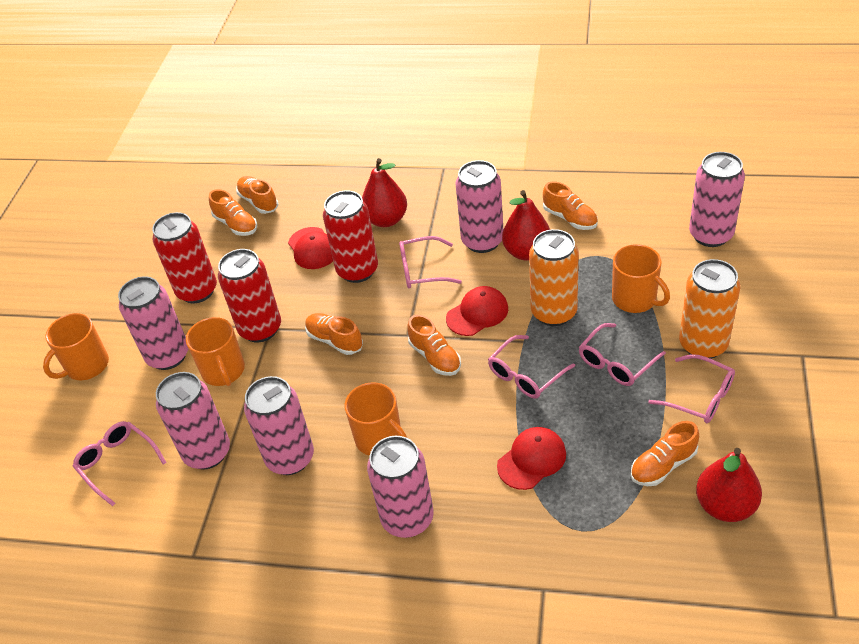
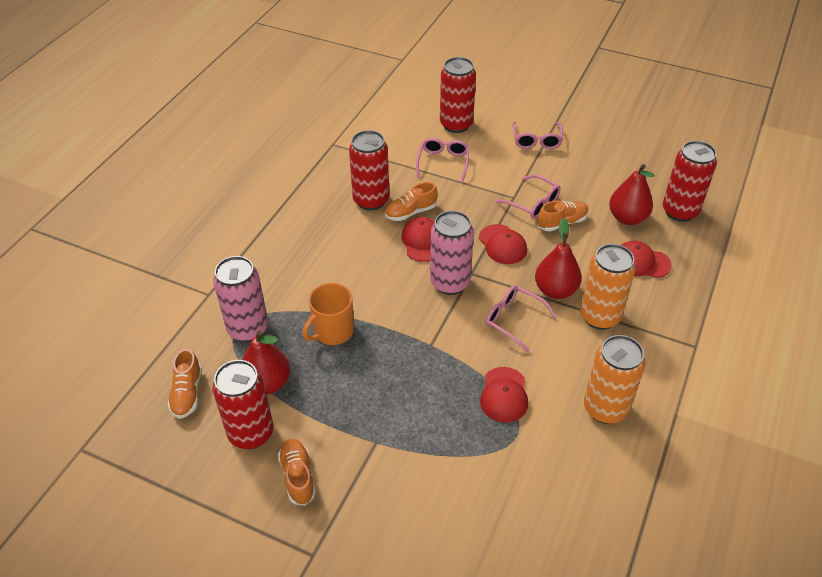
orange mug: [43,313,109,380] [186,317,245,386] [345,382,407,456] [612,244,670,313] = 4 -> [303,283,354,345] = 1
orange shoe: [209,189,257,236] [236,176,278,214] [305,313,363,355] [407,315,461,376] [543,181,598,230] [631,421,699,486] = 6 -> [168,349,202,419] [278,439,316,506] [385,182,438,221] [537,200,589,232] = 4
pink can: [118,276,188,370] [156,372,230,470] [244,376,314,475] [367,436,434,538] [456,160,503,253] [689,152,745,247] = 6 -> [213,256,268,342] [430,211,474,295] = 2
pink glasses: [73,421,167,506] [399,236,462,288] [488,335,575,399] [579,323,666,386] [648,354,735,423] = 5 -> [416,138,470,183] [485,285,557,352] [495,174,561,219] [512,121,563,149] = 4
red can: [152,212,217,303] [218,249,281,342] [323,190,378,283] = 3 -> [212,360,274,449] [349,130,389,210] [440,57,476,133] [663,141,717,222] = 4
red cap: [288,227,333,269] [446,286,508,336] [497,427,566,490] = 3 -> [402,217,435,262] [479,224,527,264] [480,367,528,423] [621,241,672,278] = 4

